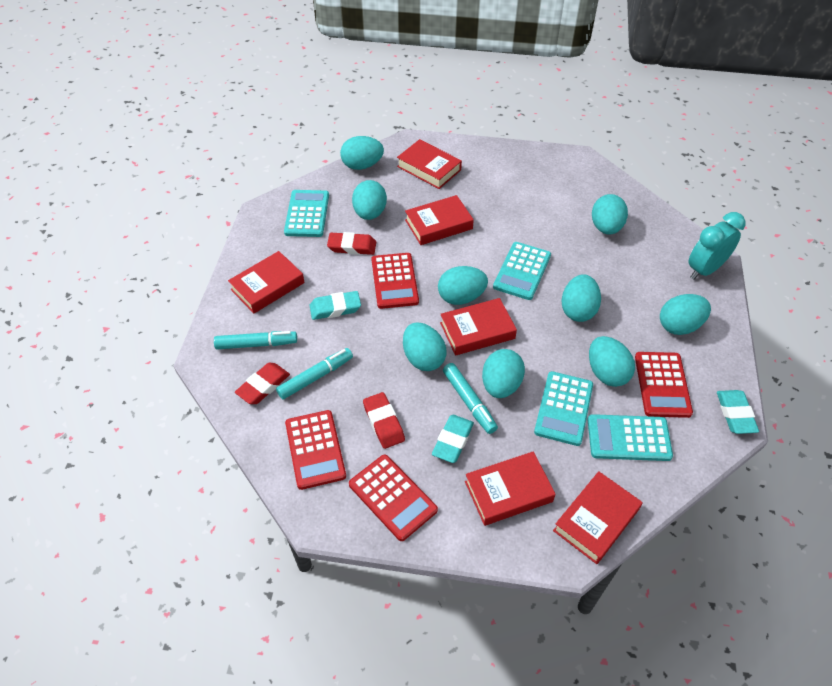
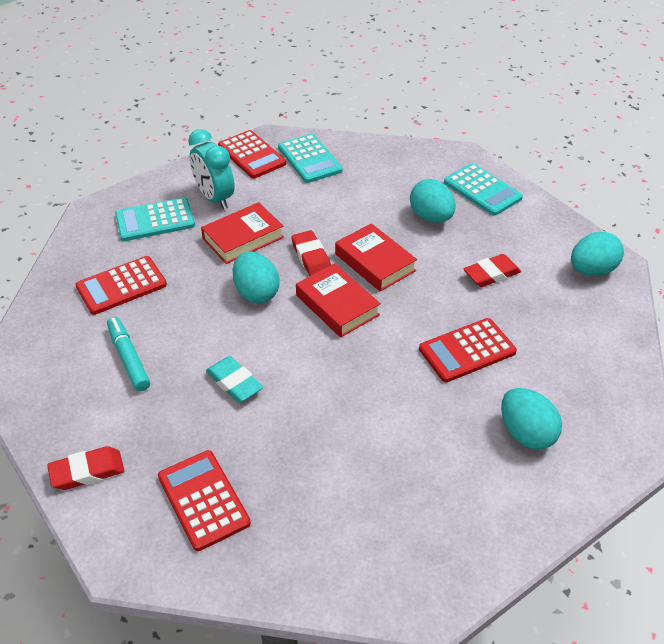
red book: [228,251,305,313] [397,139,462,189] [405,195,474,245] [440,298,517,355] [465,451,555,526] [553,471,642,564] = 6 -> [201,202,284,264] [296,263,381,337] [335,223,417,292] = 3
turquoise calculator: [284,190,329,237] [493,242,551,300] [534,371,593,446] [587,414,673,461] = 4 -> [115,197,195,241] [278,134,343,183] [444,163,523,216] = 3
turquoise egg: [340,136,384,170] [352,180,387,220] [403,322,446,371] [438,266,488,305] [482,349,525,398] [561,274,601,322] [589,336,635,387] [592,194,628,234] [660,294,711,335] = 9 -> [233,252,279,303] [410,179,456,223] [501,388,562,450] [571,232,624,276] = 4
turquoise eraser: [309,291,361,320] [432,415,474,463] [717,390,759,434] = 3 -> [206,356,263,403] = 1
turquoise marker: [214,331,297,349] [276,348,353,399] [443,363,498,434] = 3 -> [107,317,150,392] = 1

